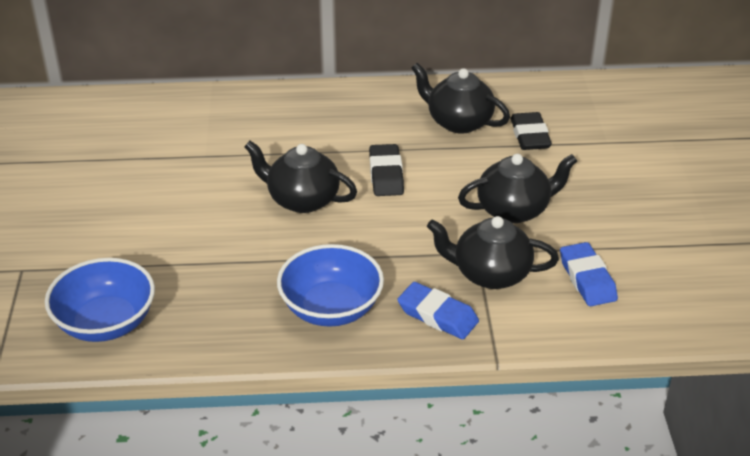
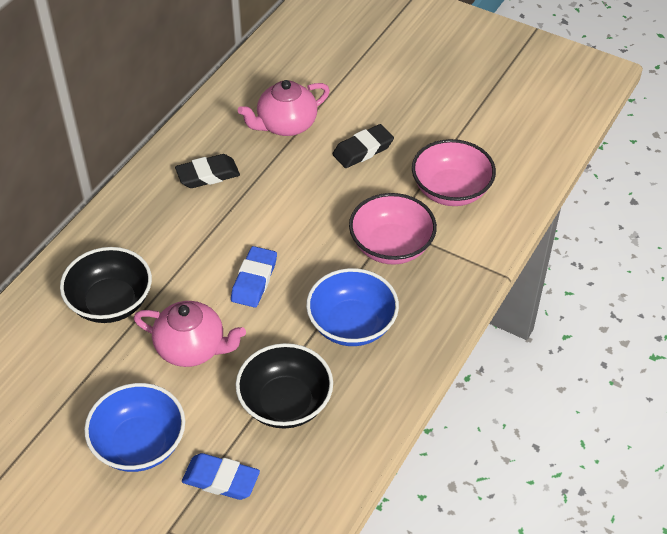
black bowl: none = 0 -> [60,247,152,323] [236,343,333,429] = 2
black teapot: [244,141,357,213] [412,63,510,134] [427,216,559,289] [458,154,577,223] = 4 -> none = 0
pink bowl: none = 0 -> [349,193,437,265] [412,139,496,206] = 2
pink teapot: none = 0 -> [134,301,246,367] [238,80,330,136] = 2

